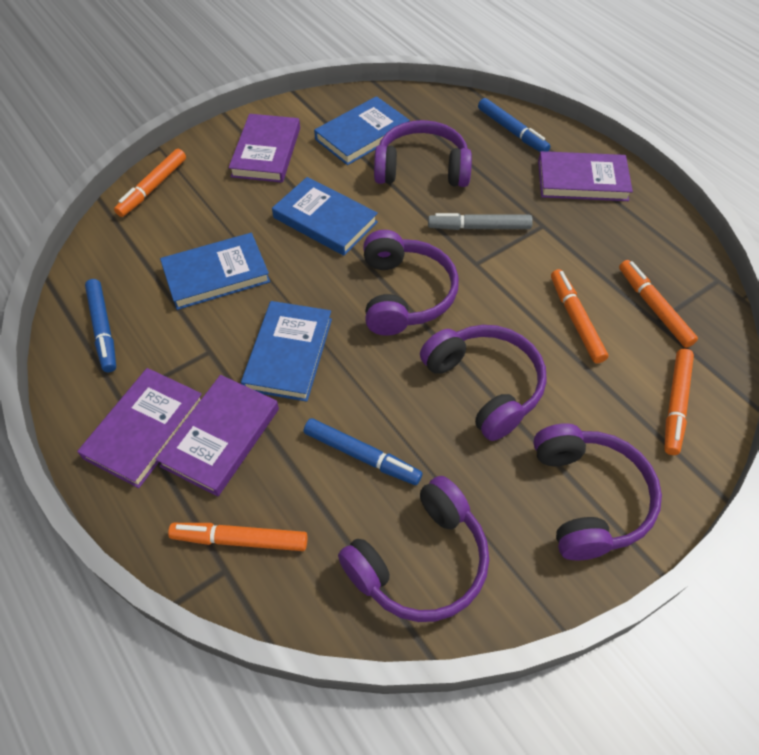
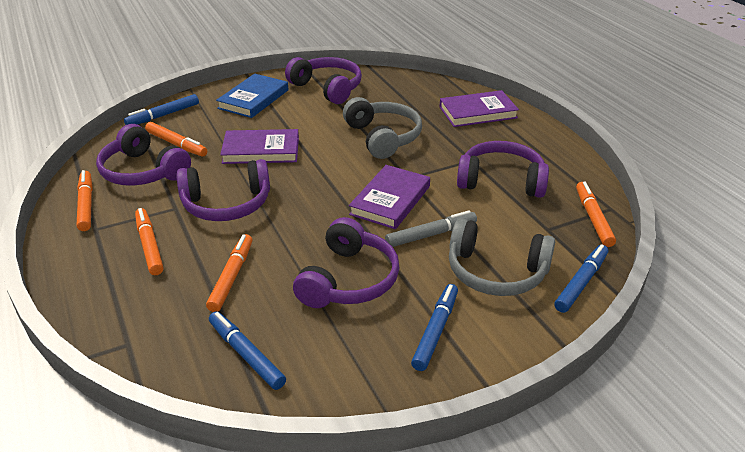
blue book: [160,233,270,310] [241,301,332,402] [272,177,378,256] [314,96,410,165] = 4 -> [216,74,289,118] = 1
blue marker: [85,279,116,372] [304,418,422,485] [478,98,551,152] = 3 -> [124,94,199,125] [209,311,286,390] [411,284,458,371] [554,244,608,313] = 4
grey headphones: none = 0 -> [343,97,422,159] [449,218,555,296] = 2
purple book: [77,368,202,488] [155,375,279,497] [229,114,300,183] [538,151,633,201] = 4 -> [220,129,299,164] [349,165,430,229] [439,90,519,127] = 3

